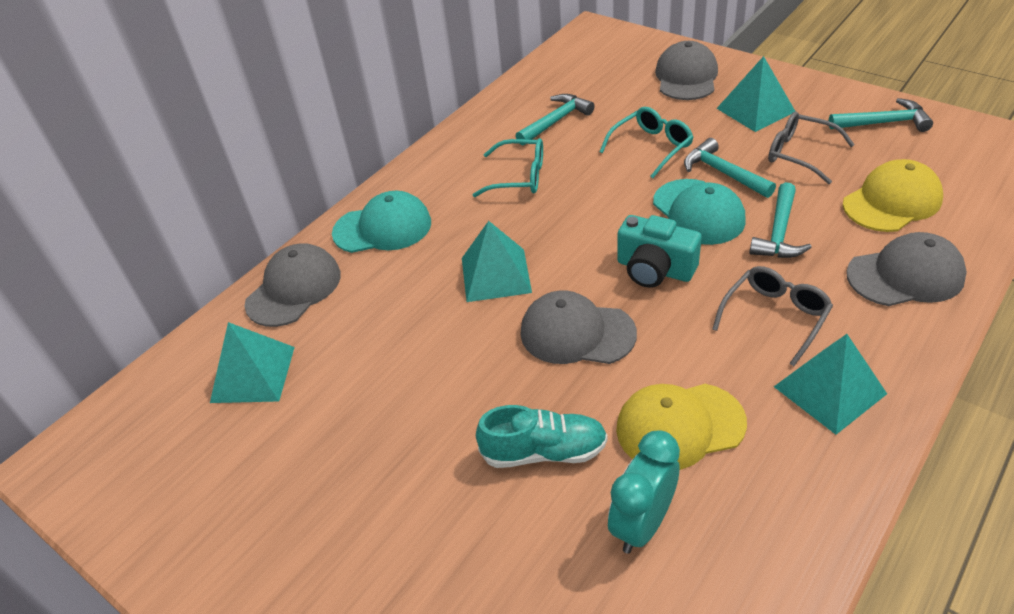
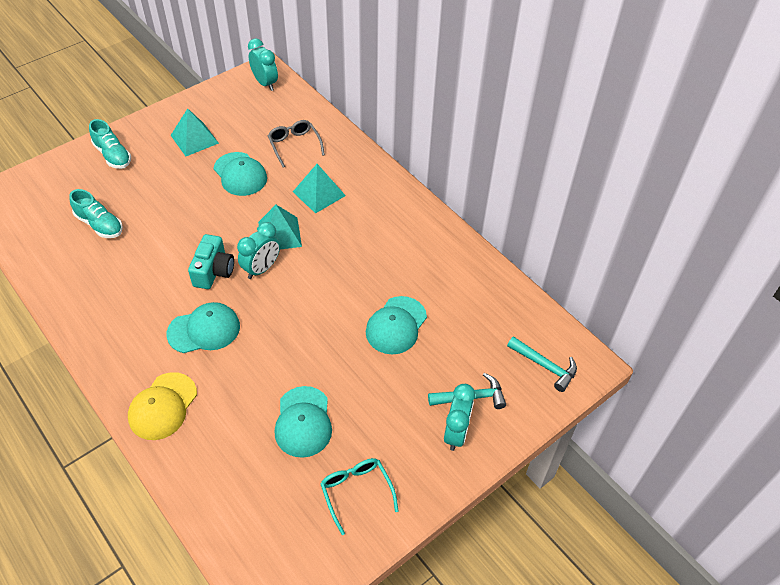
grey cap: [245,243,341,327] [520,290,637,364] [655,41,718,100] [846,232,967,306] = 4 -> none = 0
grey glasses: [712,266,833,366] [768,111,855,184] = 2 -> [268,120,325,168] = 1
turquoise cap: [332,191,431,253] [653,179,746,245] = 2 -> [167,302,240,353] [213,152,267,196] [275,386,332,458] [366,296,427,354] = 4
turquoise clock: [608,430,680,554] = 1 -> [237,222,280,279] [248,38,278,91] [444,384,475,451] = 3
turquoise glasses: [473,138,543,197] [600,107,693,178] = 2 -> [320,458,399,535] = 1
turquoise hammer: [515,94,595,145] [684,138,776,198] [749,182,812,258] [829,98,933,132] = 4 -> [428,373,506,409] [507,336,577,392] = 2
turquoise pyramid: [210,322,295,403] [462,221,532,302] [716,56,795,132] [774,334,887,435] = 4 -> [171,108,219,156] [258,205,302,250] [293,164,346,214] = 3
turquoise shoe: [476,405,608,468] = 1 -> [69,189,123,238] [89,119,131,169] = 2
yellow cap: [616,384,747,470] [843,159,943,232] = 2 -> [128,372,197,440] = 1

